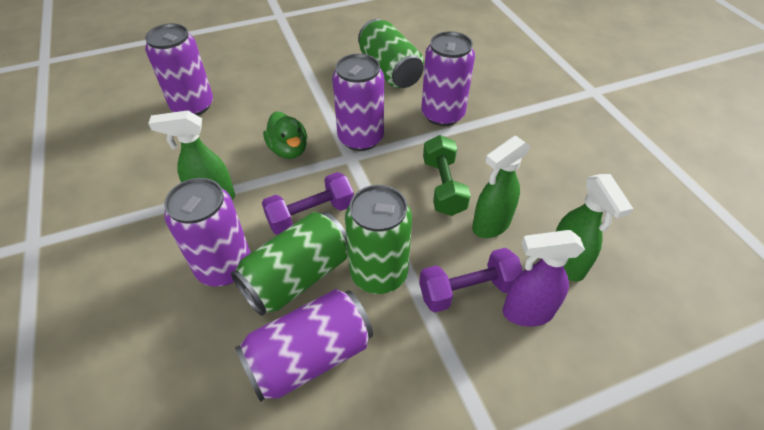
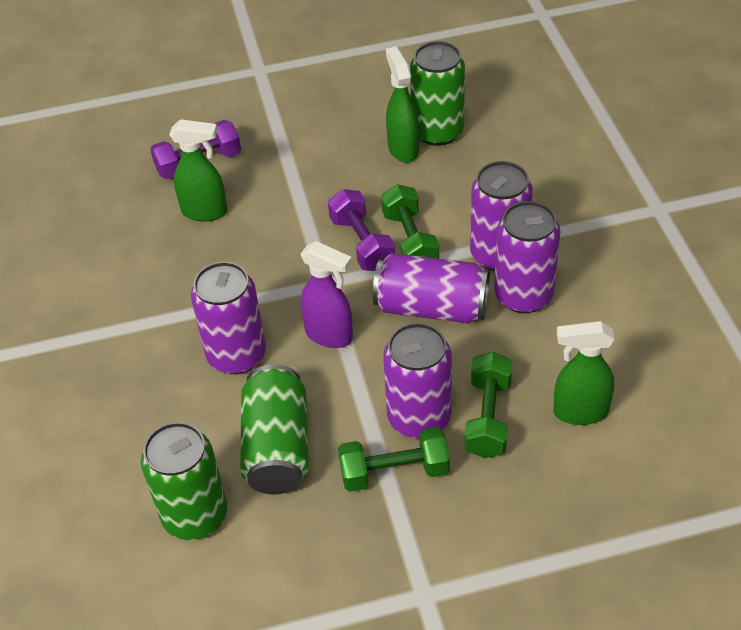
green duck: [263,112,307,159] = 1 -> none = 0
green dumbbell: [423,135,471,216] = 1 -> [338,427,450,492] [381,184,439,259] [464,352,513,458] = 3

